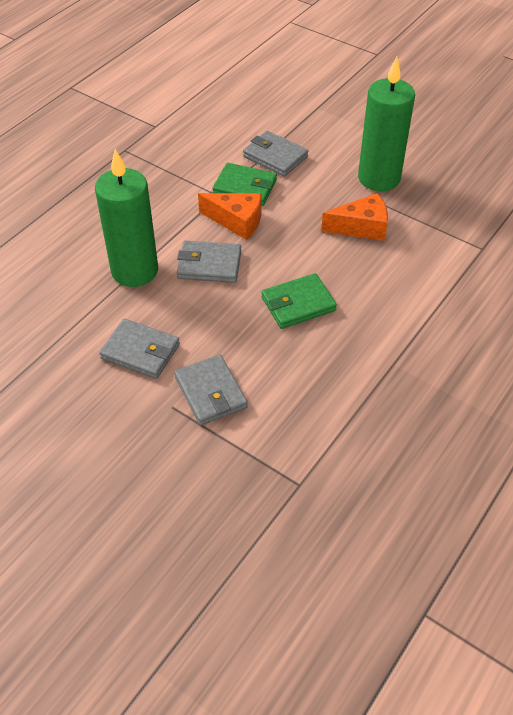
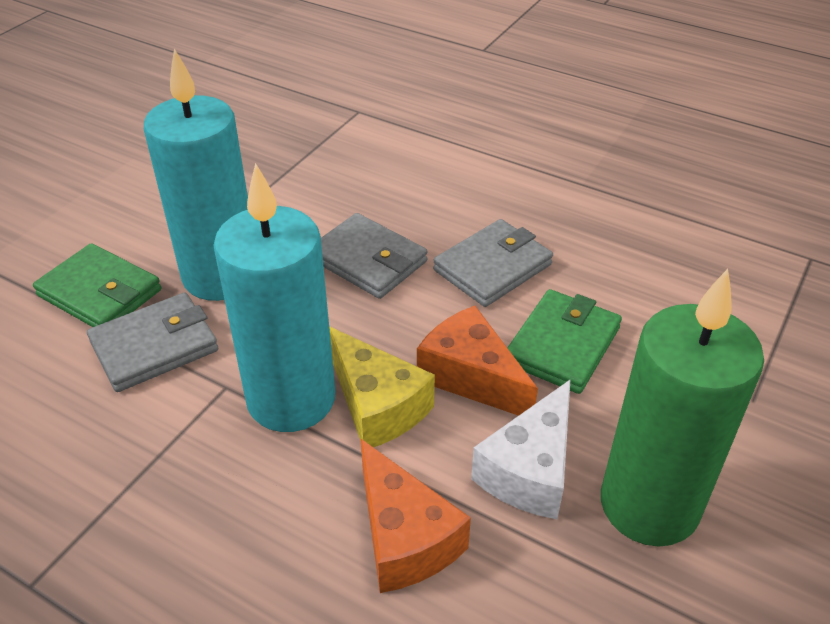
green candle: [95,149,158,287] [358,57,415,191] = 2 -> [601,269,764,547] = 1
grey wallet: [99,319,180,379] [174,355,248,426] [177,241,241,283] [243,131,308,177] = 4 -> [87,293,218,392] [321,213,428,299] [433,219,553,307] = 3
turquoise candle: none = 0 -> [144,49,248,301] [213,163,335,432] = 2
white cheese: none = 0 -> [471,379,571,519] = 1
yellow cheese: none = 0 -> [329,326,435,447] = 1

